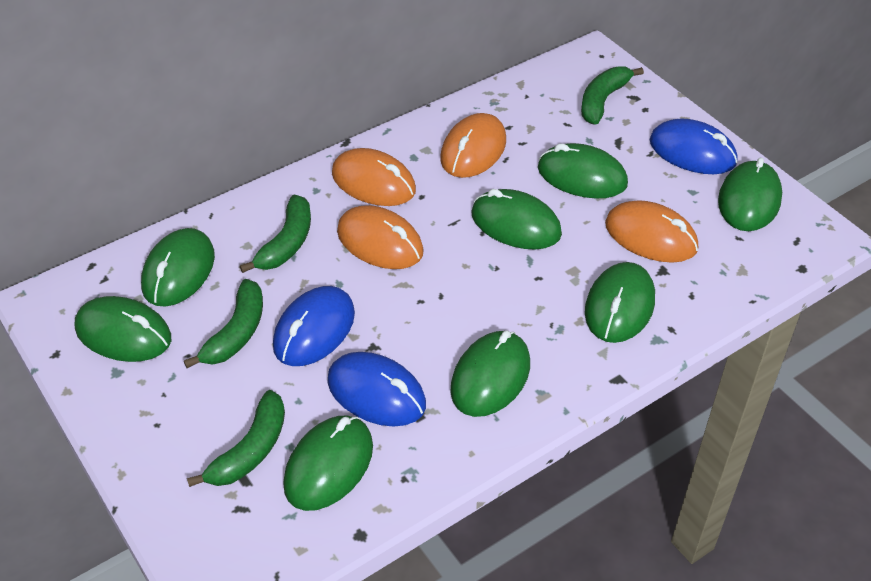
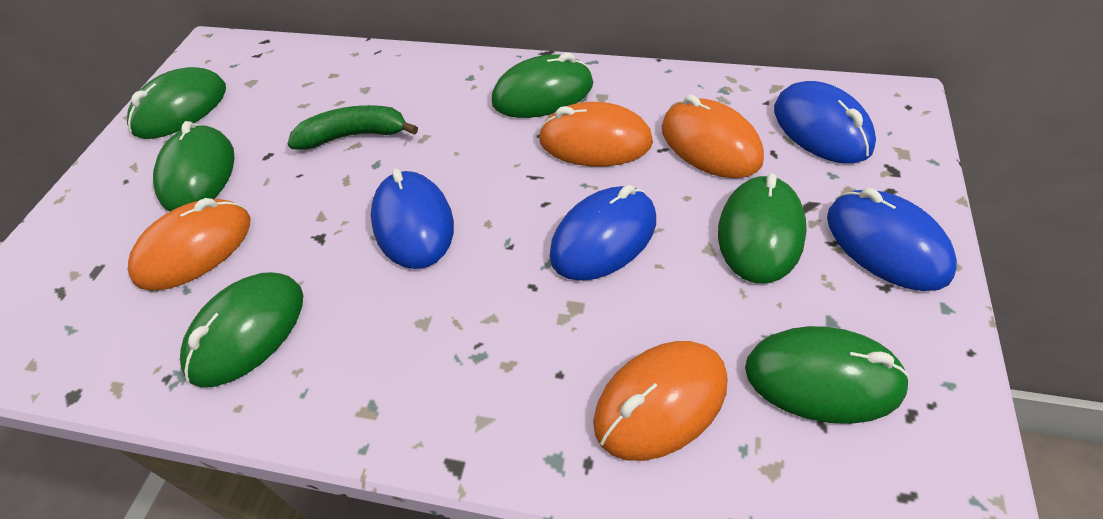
blue mouse: [273,286,355,366] [327,352,426,427] [650,119,738,174] = 3 -> [371,168,454,269] [550,185,656,281] [774,81,876,164] [827,188,957,291] = 4
green banana: [184,279,263,368] [187,390,285,487] [240,195,311,273] [581,67,644,125] = 4 -> [287,105,418,150] = 1
green mouse: [75,296,171,362] [141,228,215,307] [283,416,373,511] [450,331,530,417] [471,189,562,250] [538,143,628,198] [585,262,655,343] [718,157,782,231] = 8 -> [127,67,226,139] [153,121,234,212] [180,272,303,387] [492,53,593,118] [718,173,807,283] [745,326,910,424] = 6

